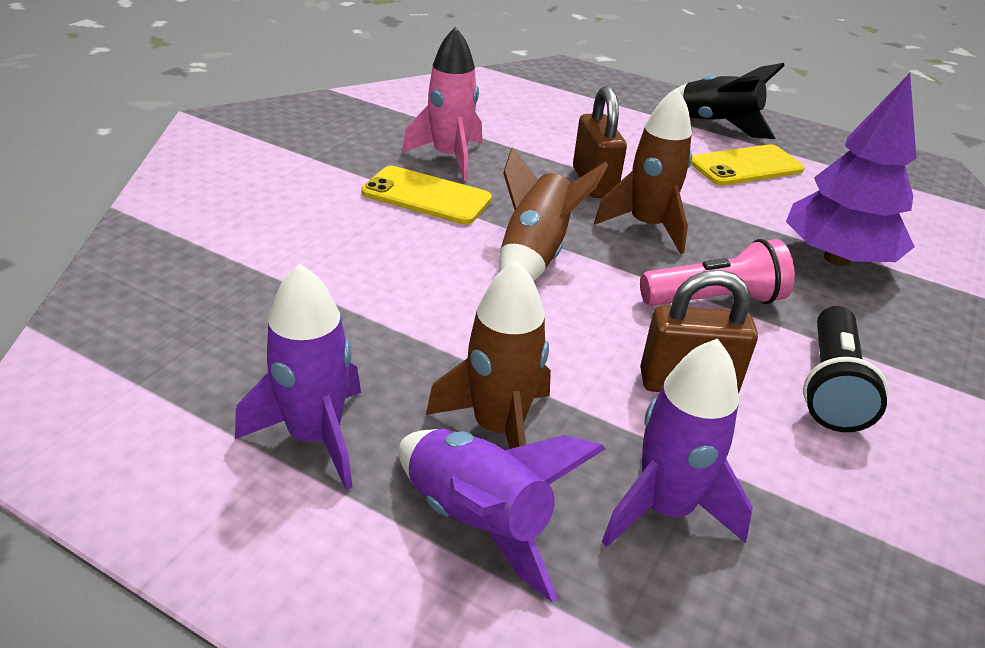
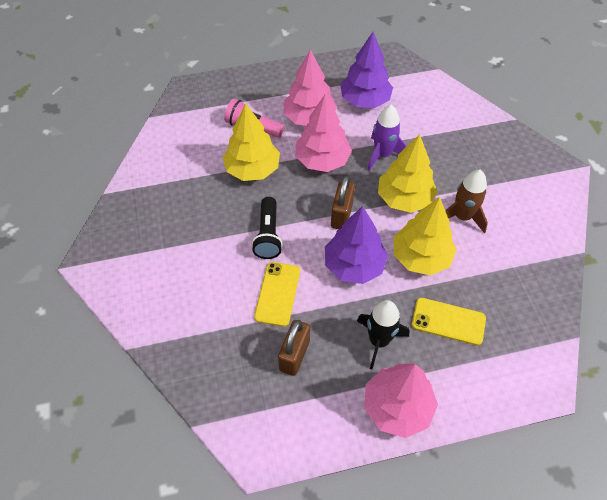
brown rocket: [426,260,551,449] [499,148,608,281] [594,88,692,254] = 3 -> [445,170,488,233] = 1
pink rocket: [402,27,482,181] = 1 -> none = 0
pink tree: none = 0 -> [283,49,337,126] [295,94,352,172] [364,363,438,438] = 3
purple rocket: [235,264,361,490] [399,429,605,603] [602,339,753,547] = 3 -> [368,105,407,171] = 1
purple tree: [786,73,916,266] = 1 -> [325,206,388,284] [340,32,393,108] = 2
yellow tree: none = 0 -> [223,103,280,181] [378,134,438,213] [394,197,457,275] = 3

